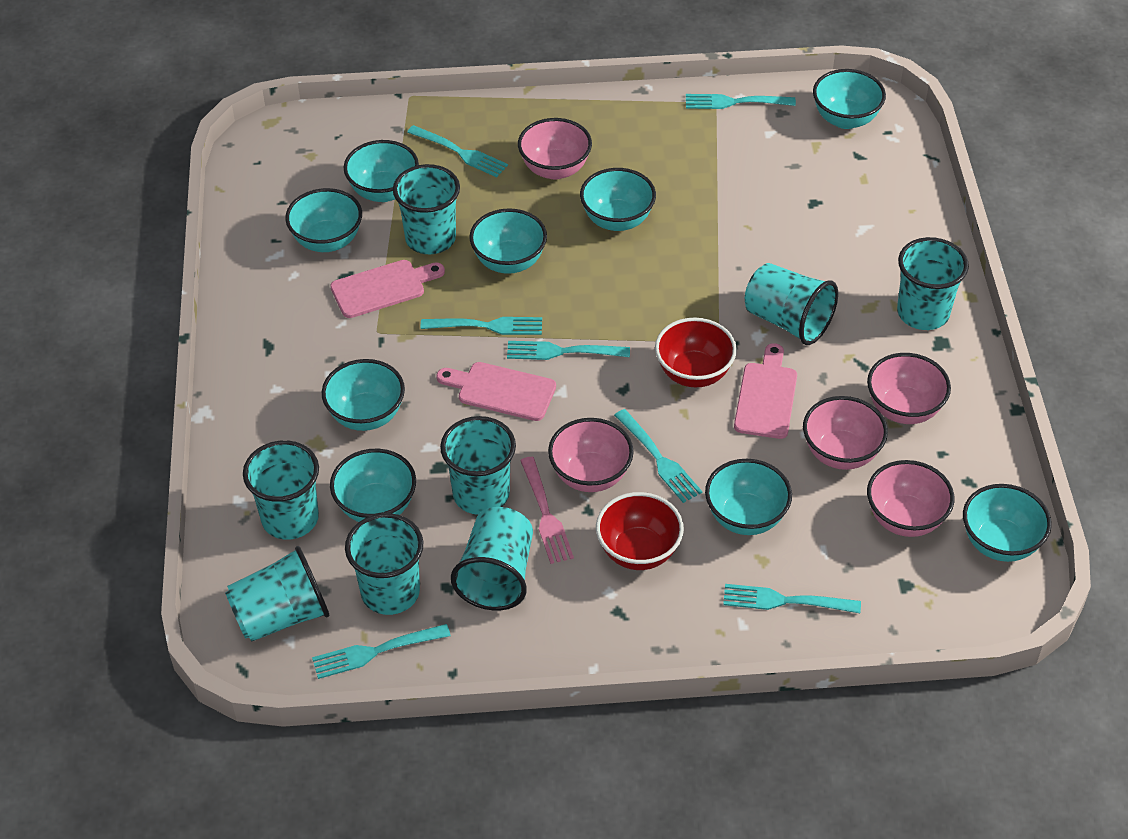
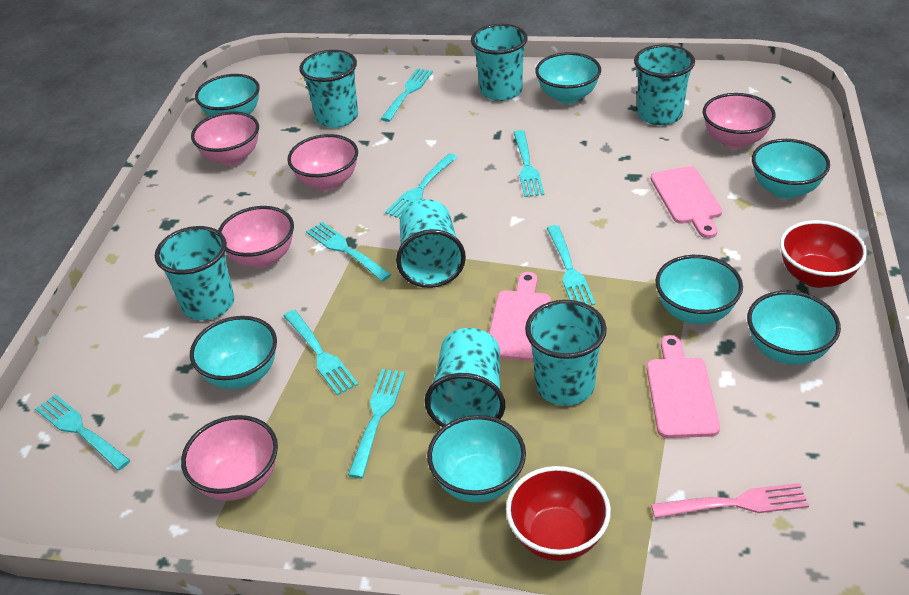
turquoise bowl: [285,188,362,252] [322,359,405,431] [330,449,416,522] [344,140,419,202] [469,208,547,274] [580,168,656,231] [705,459,792,535] [813,69,886,129] [963,484,1052,562] = 9 -> [190,316,277,389] [195,74,260,117] [427,415,526,503] [535,52,601,104] [655,255,743,324] [747,291,841,365] [752,139,830,199] = 7
turquoise cup: [225,546,329,642] [243,440,319,540] [345,513,423,615] [393,164,460,254] [440,416,516,515] [451,507,533,610] [745,263,838,345] [897,237,969,330] = 8 -> [155,226,234,321] [299,50,358,128] [396,199,466,288] [425,328,505,427] [471,24,528,101] [525,300,607,406] [634,44,695,125] = 7
turquoise fork: [312,624,451,679] [407,125,508,177] [421,317,542,335] [507,341,630,360] [614,409,702,503] [686,94,796,109] [723,584,861,613] = 7 -> [35,394,130,470] [284,310,359,396] [306,222,391,281] [348,369,405,478] [381,68,433,122] [385,154,457,219] [513,130,544,197] [547,225,595,305] = 8

